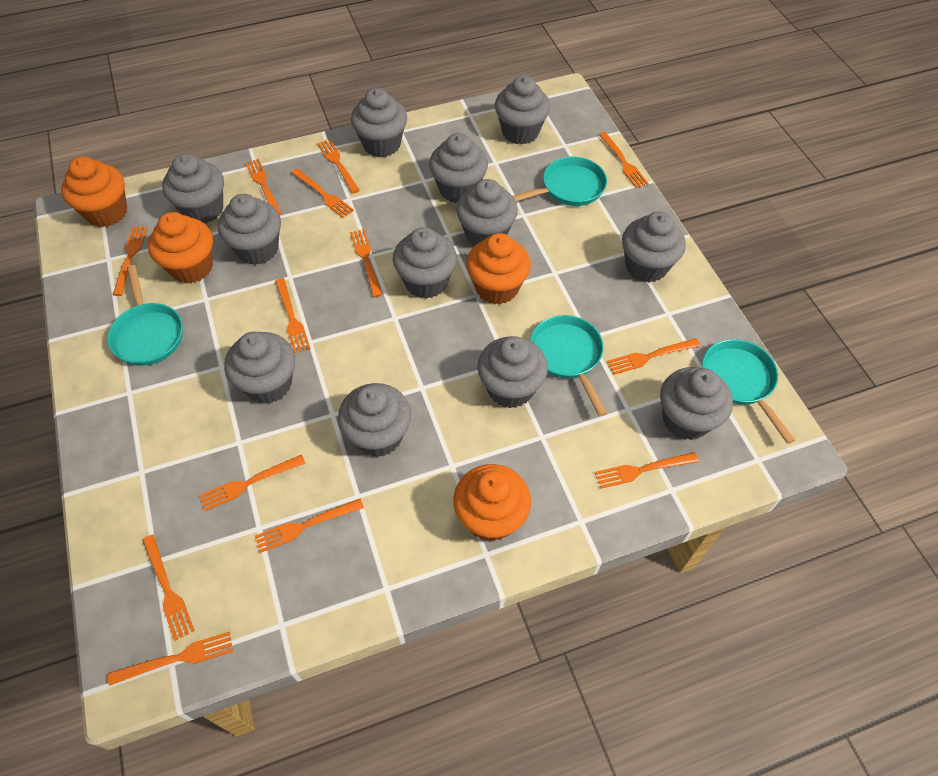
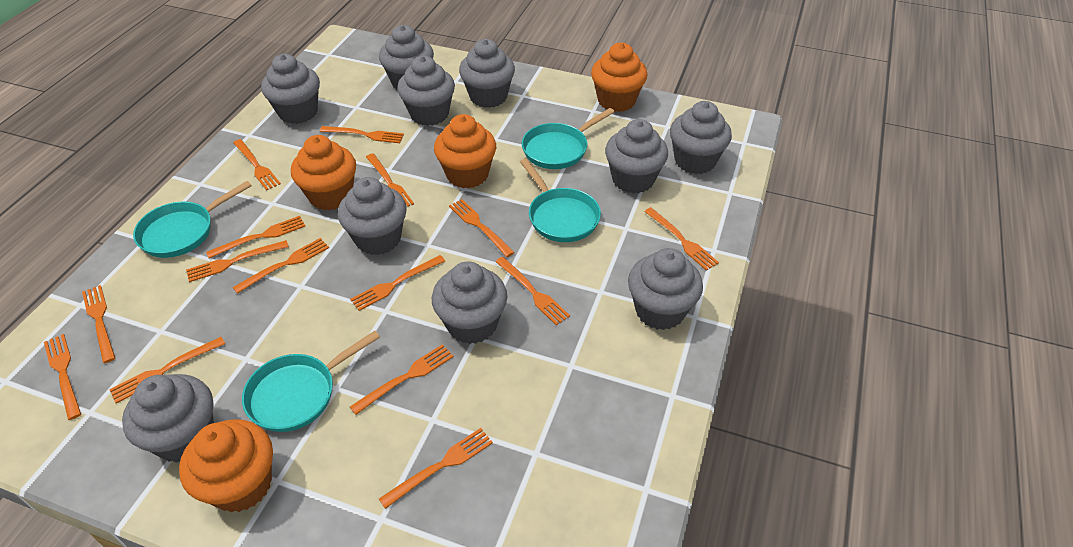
grey cupcake: [162,153,224,223] [218,194,281,265] [224,332,295,404] [338,383,411,457] [351,88,407,157] [393,227,457,299] [429,133,488,203] [456,179,518,246] [477,336,548,408] [495,75,550,145] [622,212,686,283] [660,367,733,440] = 12 -> [122,374,214,463] [261,54,320,124] [338,177,407,255] [379,25,434,90] [397,56,455,126] [432,261,507,344] [459,39,515,108] [605,119,668,194] [628,248,703,330] [670,101,732,174] = 10
orange fork: [108,632,233,686] [113,227,147,296] [142,535,195,641] [199,455,305,511] [245,159,282,215] [255,499,364,553] [275,278,311,353] [291,168,354,218] [317,139,360,194] [350,229,382,297] [595,452,699,489] [598,132,649,188] [607,338,700,375] = 13 -> [44,334,81,420] [82,285,115,363] [109,337,225,403] [186,240,289,282] [206,216,305,259] [232,238,329,294] [233,139,281,190] [320,126,404,143] [350,255,445,311] [350,344,454,415] [366,154,414,207] [379,428,493,509] [449,199,514,257] [495,257,570,325] [644,207,719,271] = 15

